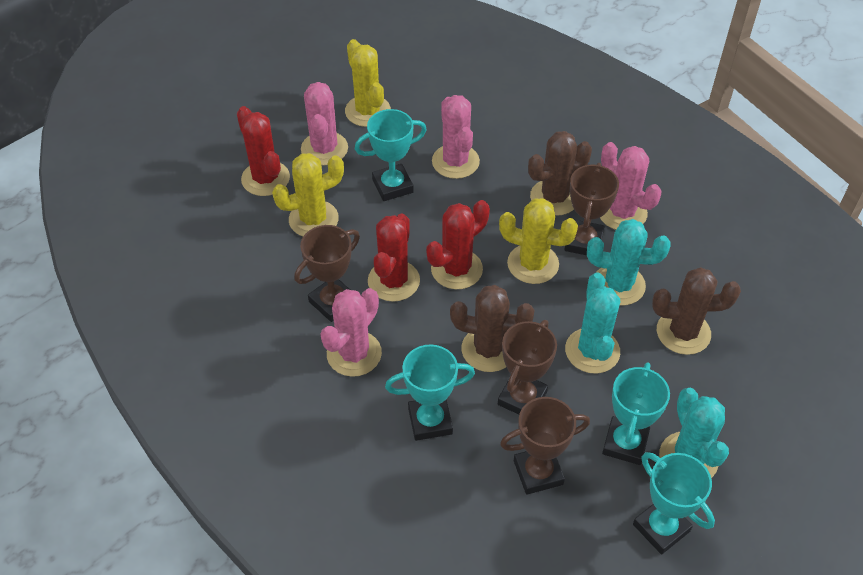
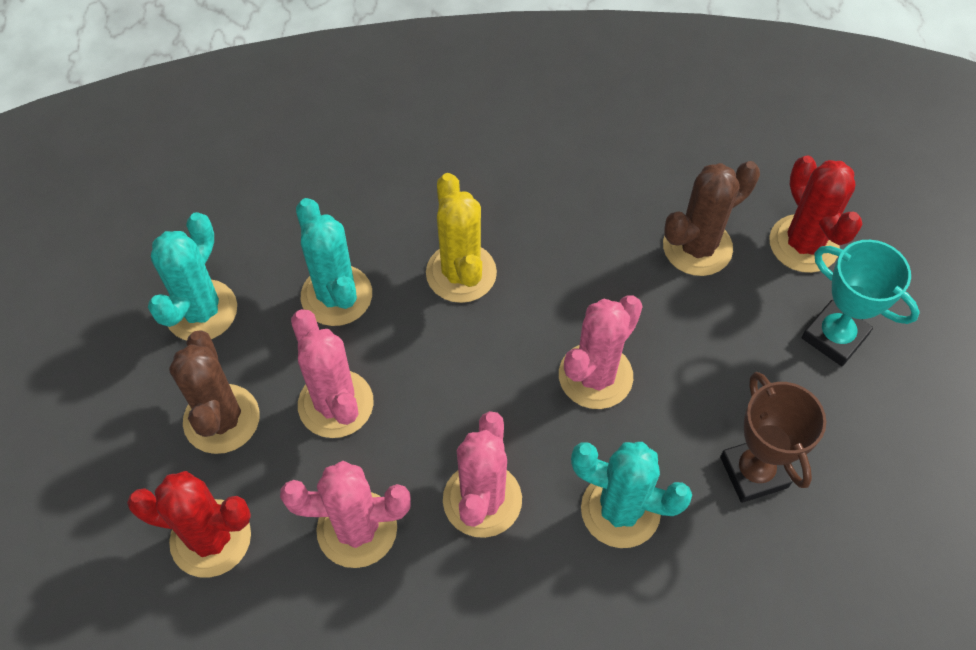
brown cactus: [450,285,535,372] [528,131,592,216] [652,267,741,355] = 3 -> [169,330,260,454] [663,161,760,276] = 2
brown trophy: [294,225,360,322] [498,320,557,414] [500,397,590,495] [564,163,619,255] = 4 -> [720,372,826,503] = 1
red cactus: [237,106,290,196] [368,213,420,302] [426,200,490,289] = 3 -> [127,471,251,578] [769,155,863,273] = 2
turquoise trophy: [355,109,427,201] [385,345,475,441] [602,362,670,465] [633,452,715,555] = 4 -> [802,240,920,366] = 1
yellow cactus: [272,153,344,236] [345,39,391,127] [499,198,578,284] = 3 -> [426,173,497,303] = 1

